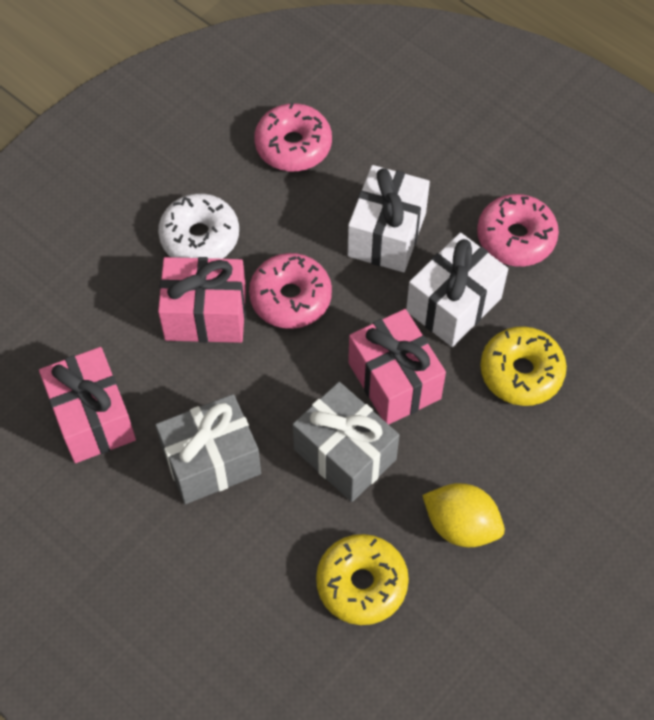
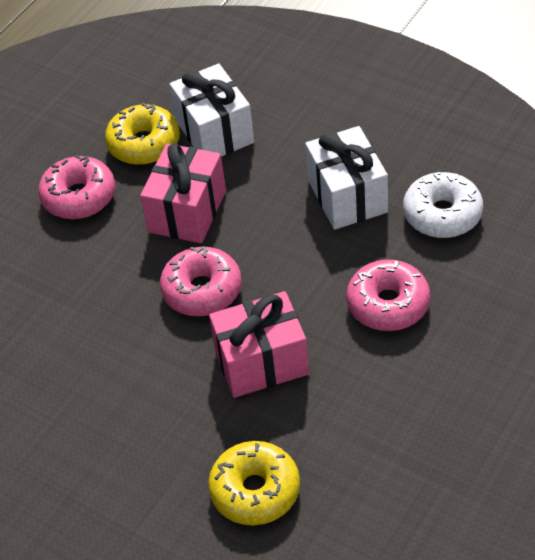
grey gift: [155,394,261,504] [293,382,399,502] = 2 -> none = 0
pink gift: [39,347,136,463] [158,257,246,343] [348,309,446,425] = 3 -> [140,143,226,243] [209,291,309,398] = 2
yellow lemon: [422,483,505,547] = 1 -> none = 0

